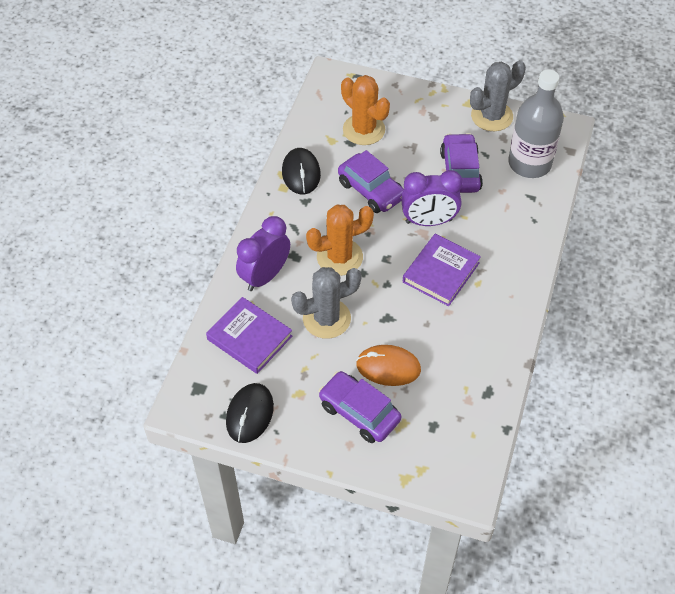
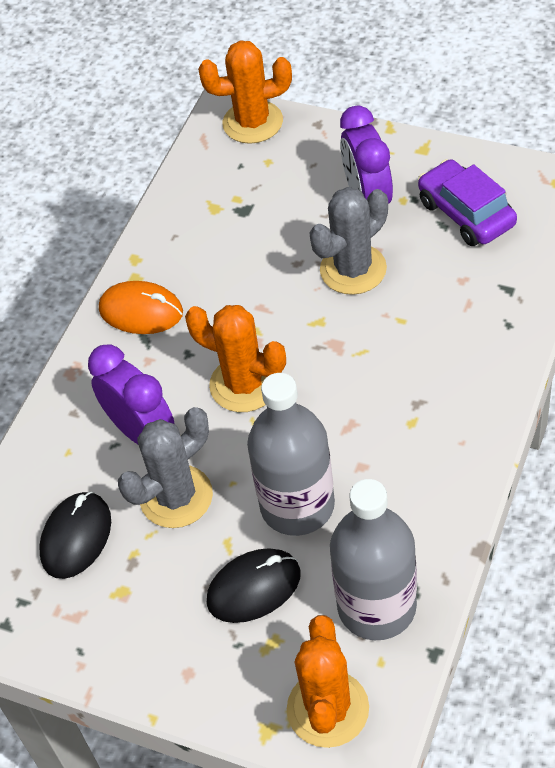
grey bottle: [508,69,564,178] = 1 -> [247,373,335,536] [330,479,417,640] = 2
orange cactus: [306,204,374,276] [341,75,390,145] = 2 -> [185,305,286,412] [198,40,292,144] [287,615,369,748] = 3
purple book: [206,297,292,374] [403,234,481,306] = 2 -> none = 0
purple car: [319,371,401,443] [338,150,404,213] [440,133,483,193] = 3 -> [418,159,517,246] = 1

